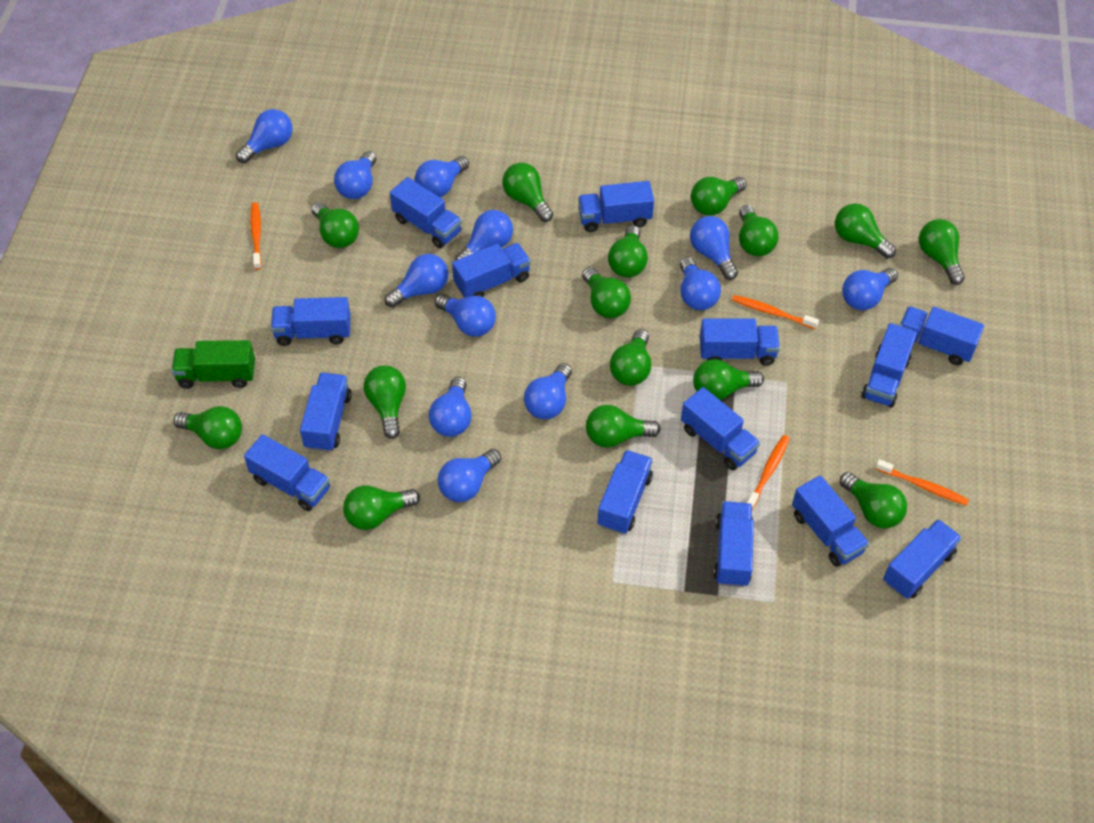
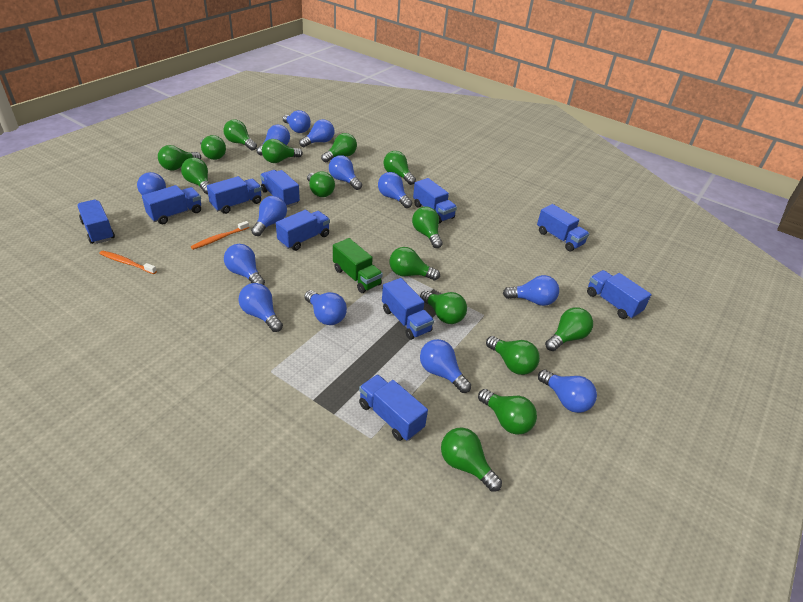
blue light bulb: [236,109,293,163] [334,151,376,199] [384,254,449,308] [415,156,469,197] [429,377,472,437] [435,294,496,337] [438,449,501,502] [455,210,513,261] [524,363,572,419] [680,257,721,310] [690,216,738,280] [842,268,898,310] = 12 -> [137,172,166,195] [224,244,265,285] [239,283,283,332] [251,196,287,236] [256,125,290,156] [283,110,311,133] [299,119,334,148] [304,290,347,325] [329,155,362,190] [378,172,412,208] [420,339,471,393] [503,275,559,306] [538,369,597,413] = 13
blue truck: [244,434,330,511] [271,297,351,346] [300,373,352,452] [390,177,462,248] [452,243,531,298] [578,181,654,232] [598,450,653,534] [681,387,760,470] [700,318,780,366] [713,501,754,587] [792,475,869,567] [861,323,917,408] [883,519,962,599] [899,306,984,365] = 14 -> [77,200,115,244] [142,185,201,224] [207,176,262,214] [260,170,300,207] [276,210,330,251] [359,374,428,441] [382,278,434,340] [413,178,457,224] [537,204,589,251] [587,270,651,319] = 10
orange toothbrush: [250,202,262,270] [732,295,819,329] [747,435,790,510] [875,459,969,506] = 4 -> [99,251,157,274] [191,221,249,250] = 2

